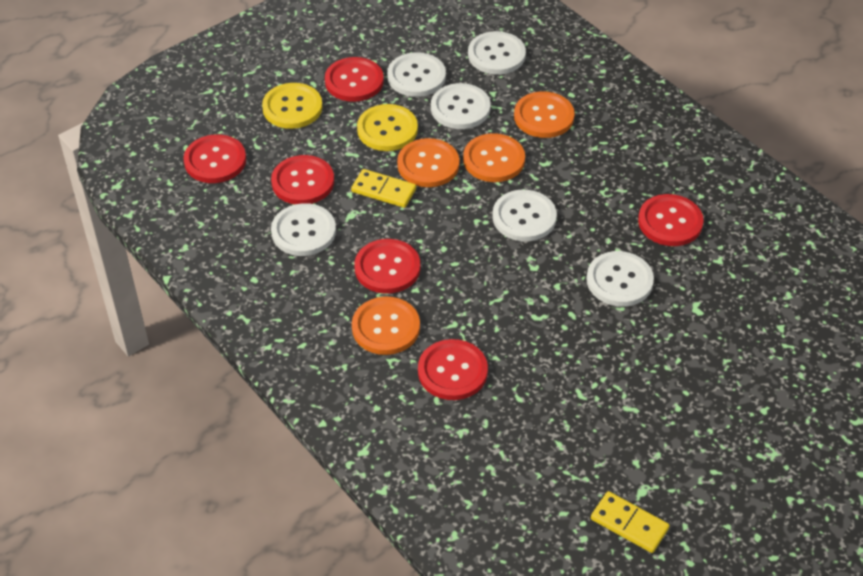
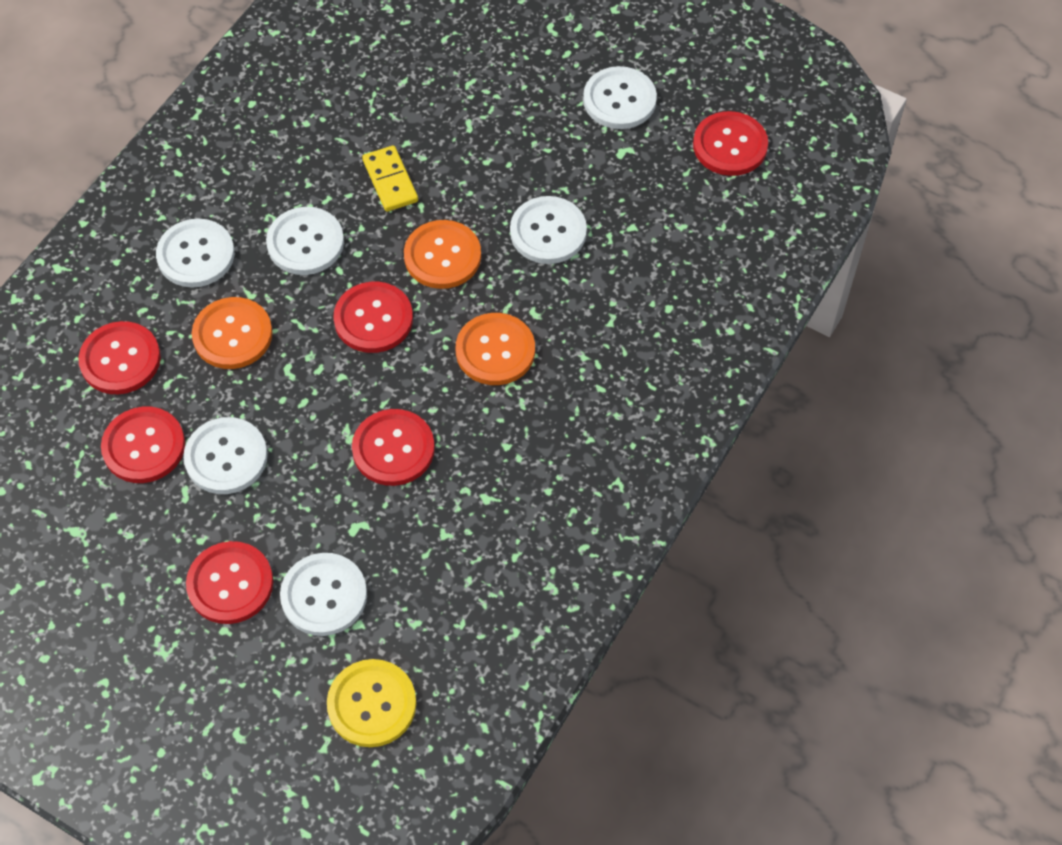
orange button: [352,297,420,355] [397,138,459,187] [463,133,525,182] [514,92,575,138] = 4 -> [192,297,272,369] [404,220,481,289] [455,313,535,385] = 3
yellow button: [262,83,323,129] [357,104,418,151] = 2 -> [327,659,416,747] = 1
yellow domino: [351,169,416,208] [591,491,669,553] = 2 -> [362,145,418,212] = 1

